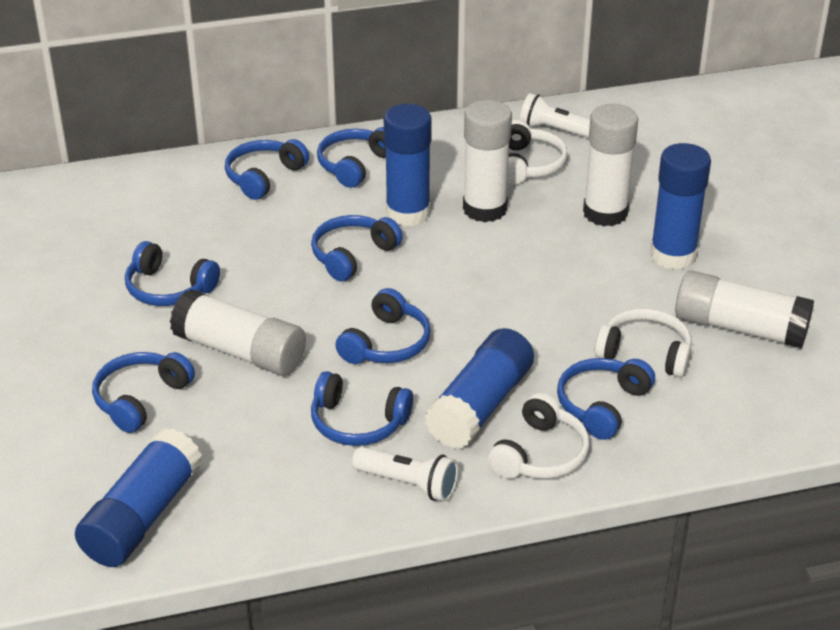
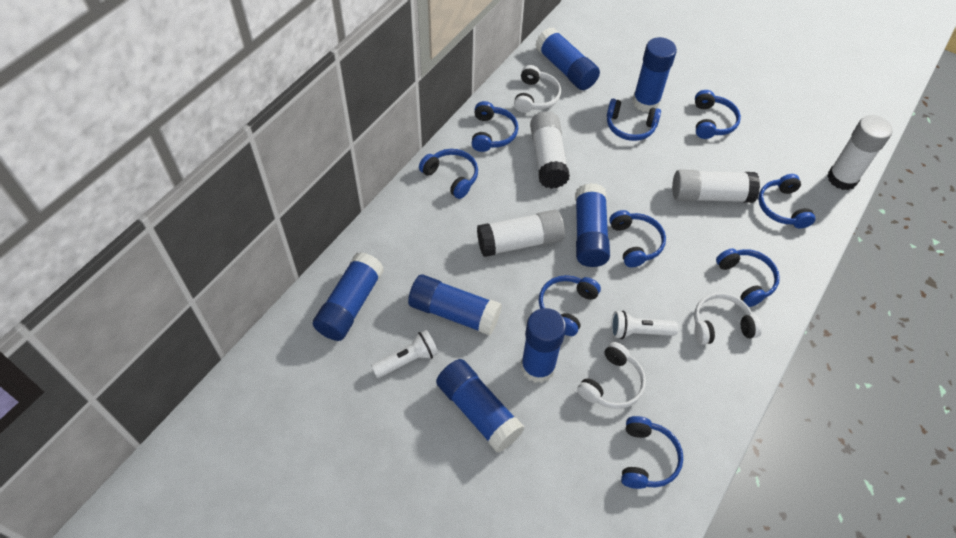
blue glue stick: [75,428,202,567] [384,104,432,227] [424,328,534,449] [650,143,711,270] = 4 -> [313,252,384,341] [408,274,502,336] [436,359,524,452] [521,308,566,383] [535,28,600,90] [575,183,610,267] [632,37,677,112] = 7
blue headphones: [92,352,195,433] [125,241,220,306] [225,139,309,200] [311,215,403,282] [311,371,413,446] [317,127,386,188] [335,288,431,364] [557,358,655,440] = 8 -> [419,149,478,199] [472,101,518,152] [539,275,601,336] [607,99,661,141] [609,210,666,267] [621,416,683,489] [695,90,741,139] [716,248,780,307] [758,174,815,228] = 9

